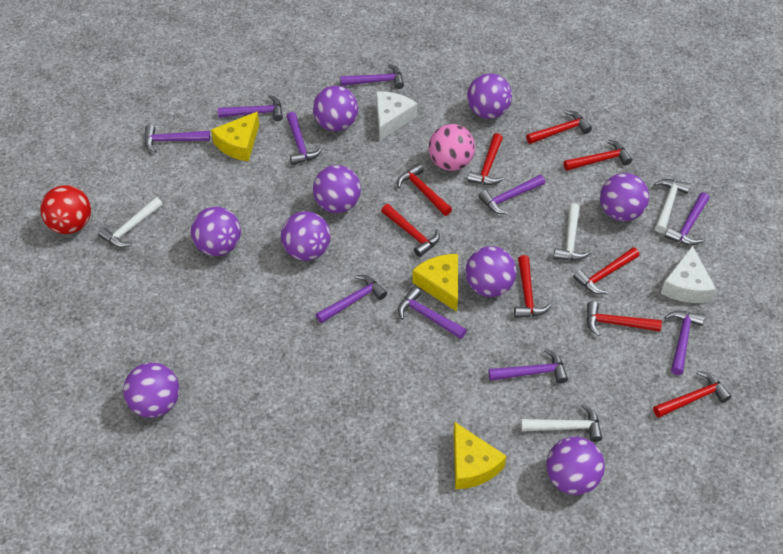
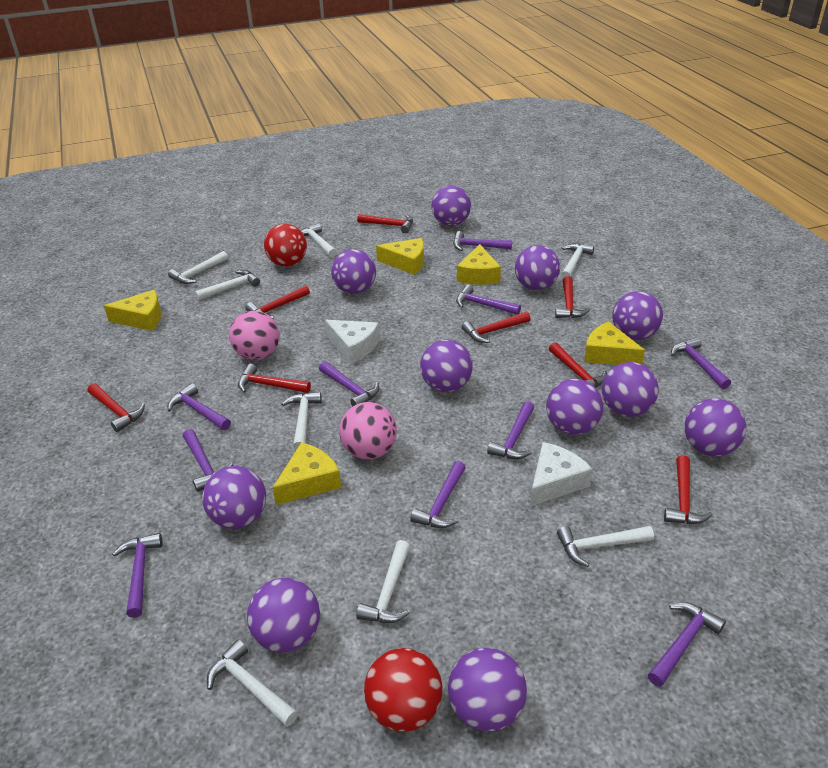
pink ball: [429,124,475,171] = 1 -> [229,311,280,360] [339,402,397,459] = 2
purple ball: [123,362,179,418] [191,207,241,256] [281,211,331,261] [313,86,358,131] [313,165,361,213] [465,246,517,297] [467,73,512,119] [546,437,605,495] [600,173,649,221] = 9 -> [202,466,266,529] [247,578,320,652] [331,249,376,294] [420,340,473,392] [431,185,471,226] [448,648,527,732] [515,245,560,290] [546,379,603,435] [602,362,659,417] [612,291,663,340] [684,398,746,456] = 11
red ball: [40,185,91,234] = 1 -> [264,224,307,267] [364,648,442,732] = 2
red hammer: [381,204,440,257] [397,163,452,216] [467,133,504,185] [514,255,552,318] [526,110,592,144] [564,140,632,171] [573,247,639,294] [587,301,662,336] [653,371,732,418] = 9 -> [87,383,145,432] [238,364,311,393] [245,285,310,319] [357,214,413,233] [462,312,531,343] [549,342,607,387] [555,276,590,318] [664,455,713,524] = 8
white hammer: [98,197,163,248] [521,404,602,442] [553,203,591,261] [654,179,691,233] = 4 -> [168,251,228,284] [195,270,260,301] [207,640,298,727] [282,392,322,450] [301,223,337,257] [356,540,410,623] [557,526,654,567] [561,244,594,278] = 8
yellow cheese: [211,111,259,161] [412,254,458,312] [453,422,506,489] = 3 -> [104,290,161,331] [273,442,341,505] [376,238,424,275] [457,244,501,285] [584,321,645,365] = 5

